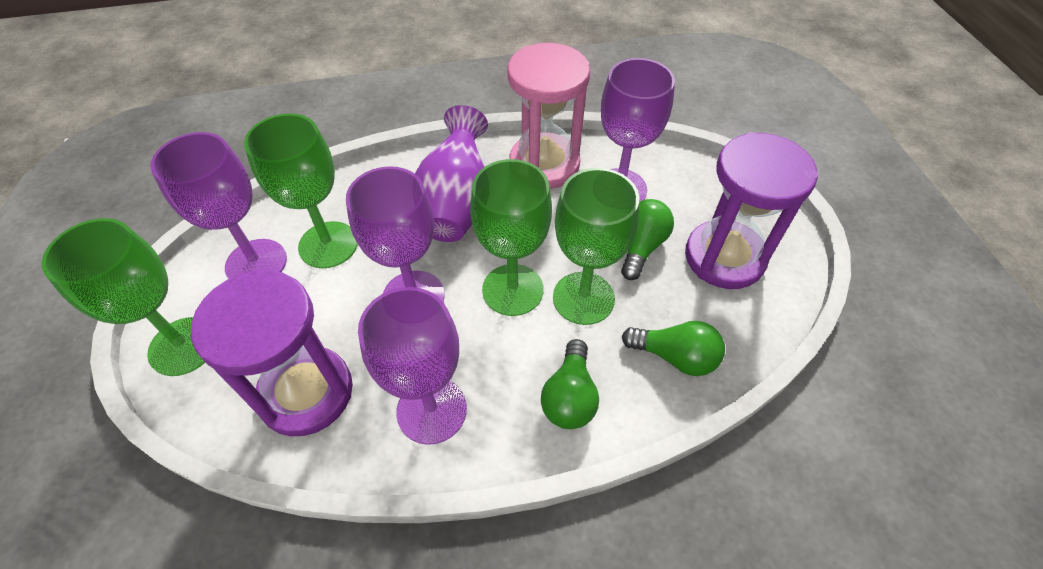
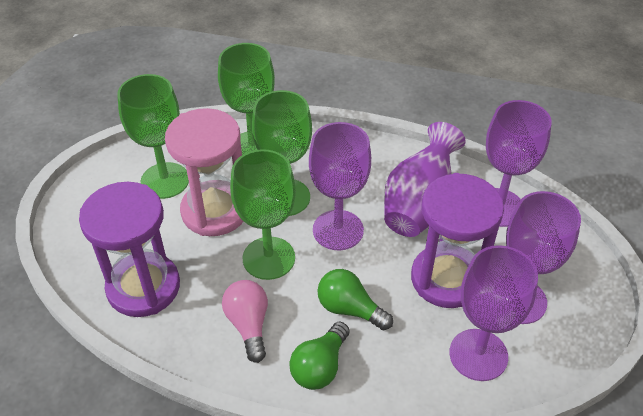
green light bulb: [541,339,599,429] [621,199,674,280] [622,321,725,376] = 3 -> [290,322,350,390] [318,269,393,330] = 2
pink light bulb: none = 0 -> [222,280,268,363] = 1

